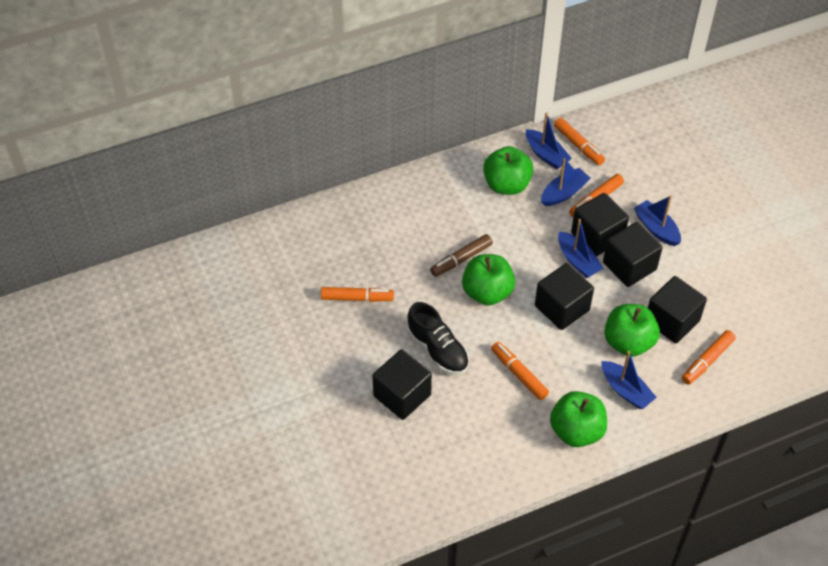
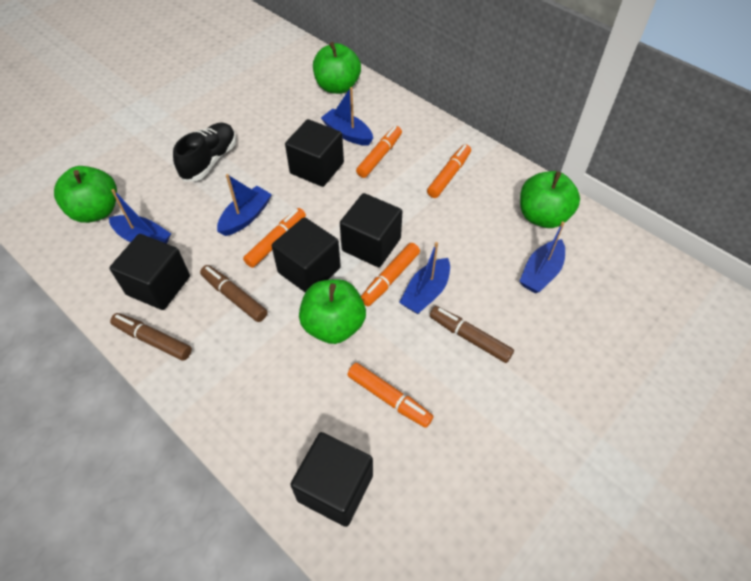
brown marker: [430,234,493,277] = 1 -> [110,313,192,361] [200,265,267,322] [430,306,514,363] = 3

